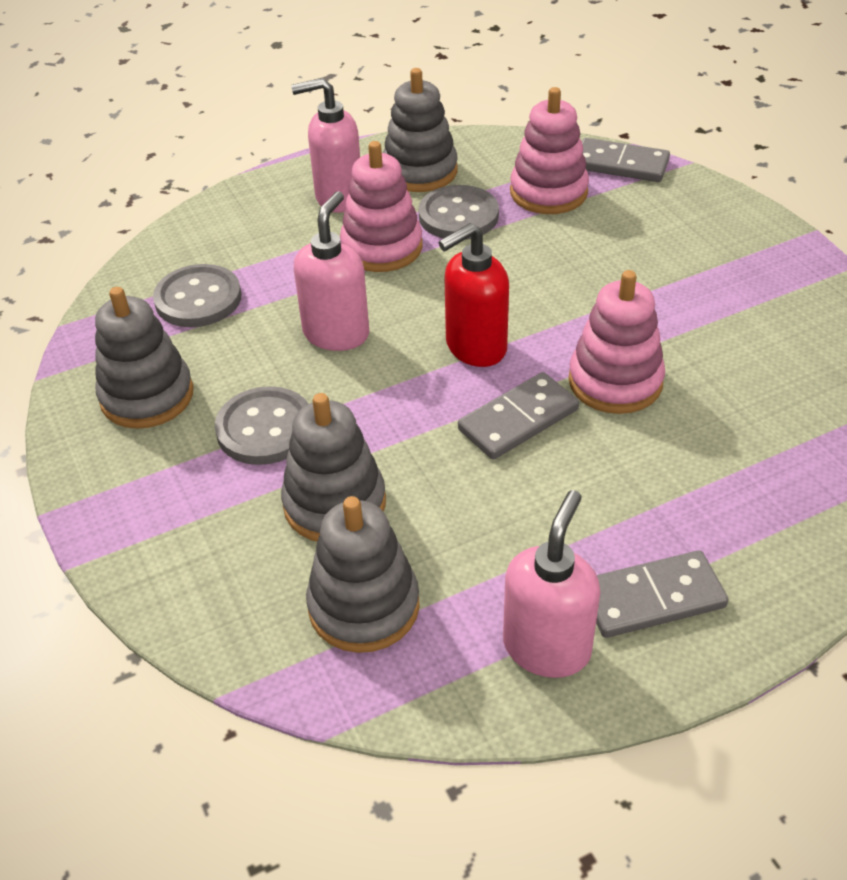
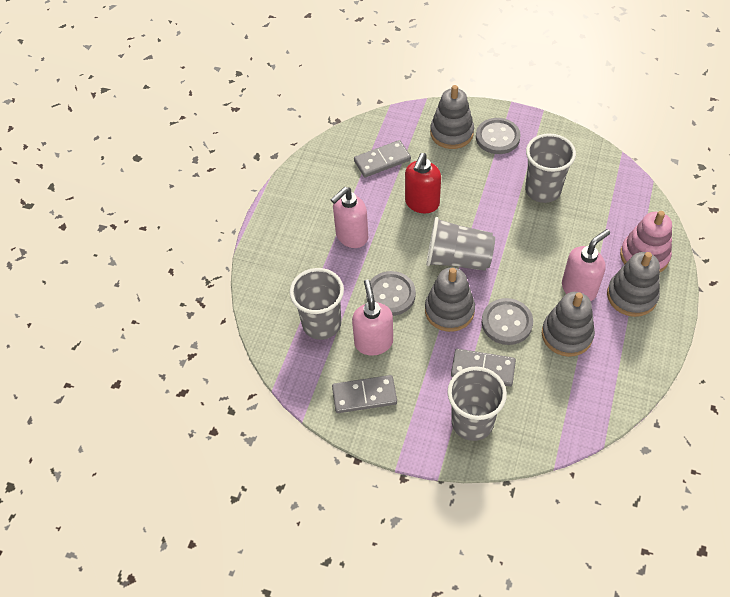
grey cup: none = 0 -> [290,268,344,340] [426,217,495,271] [447,366,507,441] [525,133,576,203] = 4
pink stacking toy: [340,141,423,272] [510,87,589,214] [568,270,665,414] = 3 -> [620,211,672,272] = 1

